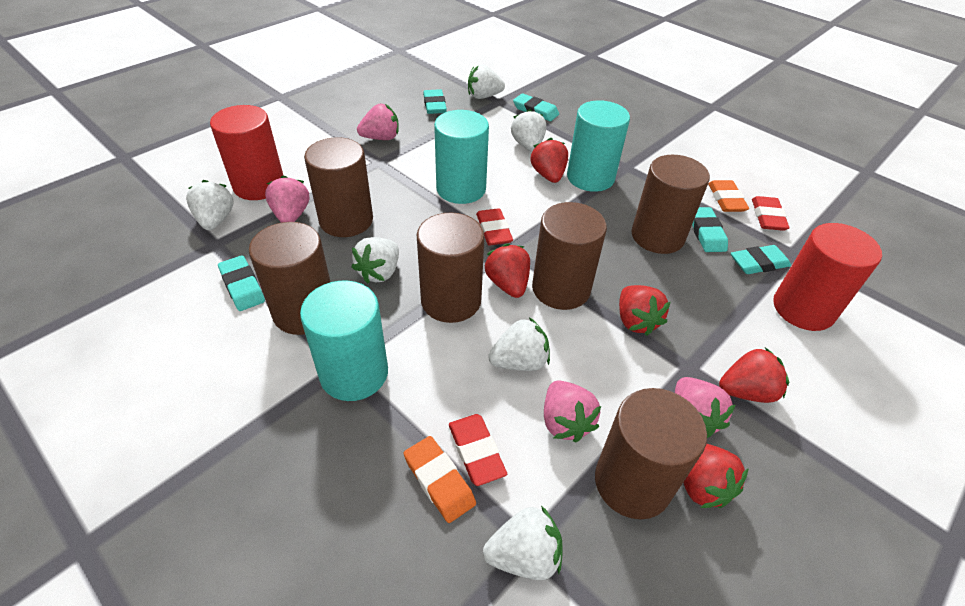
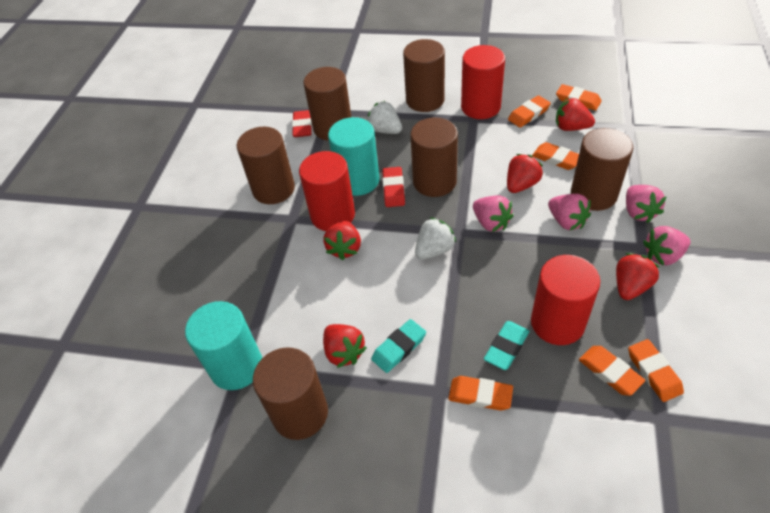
orange eraser: [403,436,476,523] [708,180,749,212] = 2 -> [448,376,513,411] [508,95,551,128] [532,142,579,170] [556,84,602,111] [579,346,645,396] [628,339,684,402] = 6
red cylinder: [210,105,283,200] [773,223,882,331] = 2 -> [299,151,355,231] [461,45,505,119] [531,255,600,345] = 3
red eraser: [449,414,507,486] [476,208,513,246] [752,196,790,231] = 3 -> [292,110,312,137] [382,167,405,207] = 2
turquoise cylinder: [300,281,388,401] [434,110,489,204] [567,100,630,192] = 3 -> [185,301,262,390] [328,117,380,196] = 2
turquoise eraser: [218,255,265,311] [423,89,447,114] [513,93,559,121] [692,207,728,252] [731,245,791,274] = 5 -> [371,319,426,373] [484,321,529,370] = 2
white strawberry: [186,180,234,230] [352,237,399,284] [468,65,505,99] [483,506,562,580] [488,317,550,371] [511,109,546,152] = 6 -> [367,101,402,134] [415,217,456,260] = 2

